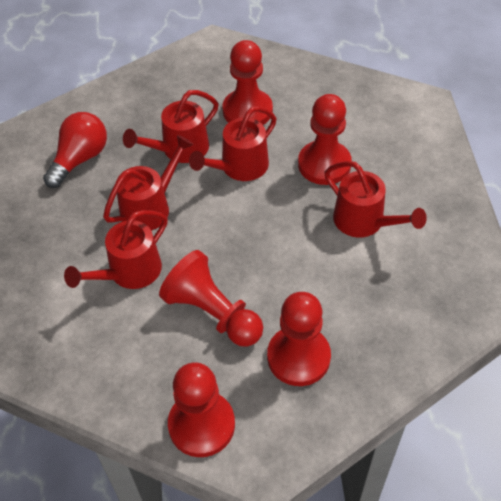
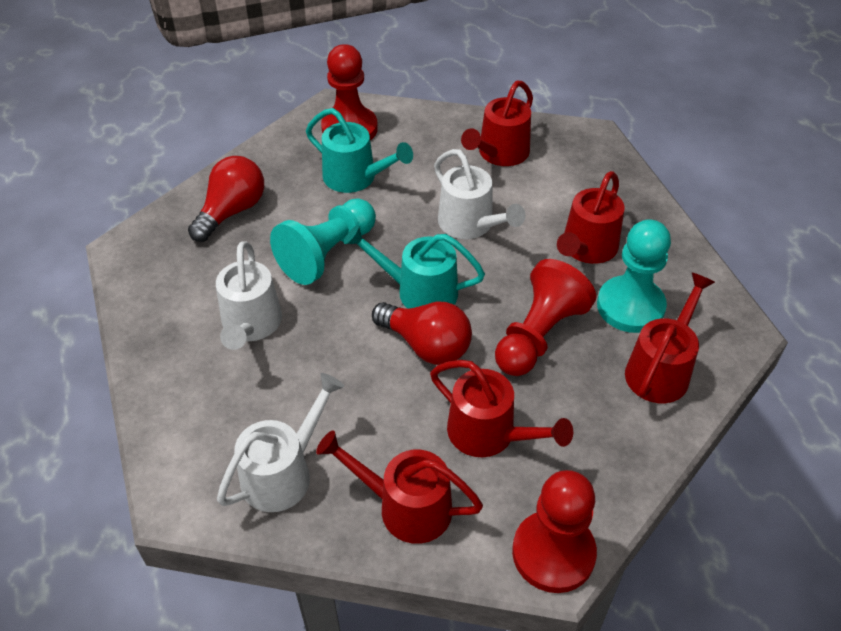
red light bulb: [43,112,107,188] = 1 -> [188,156,264,242] [372,302,472,365] = 2
red pawn: [159,250,263,347] [168,362,235,457] [223,40,273,125] [267,292,331,386] [298,94,352,185] = 5 -> [321,44,378,140] [495,259,596,376] [512,470,597,593] = 3
turquoise pawn: none = 0 -> [270,198,376,285] [597,219,671,333] = 2
turquoise watering can: none = 0 -> [306,108,413,193] [344,225,485,309] = 2
white watering can: none = 0 -> [216,241,282,350] [217,373,344,512] [434,149,526,239] = 3

